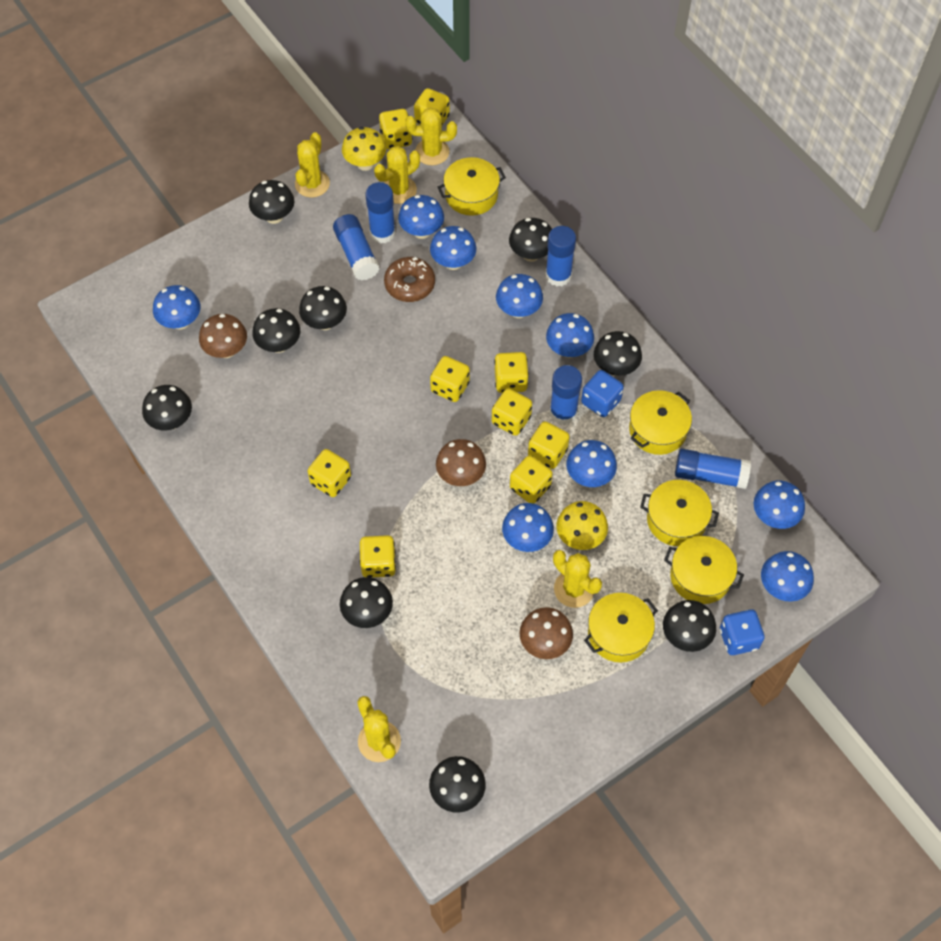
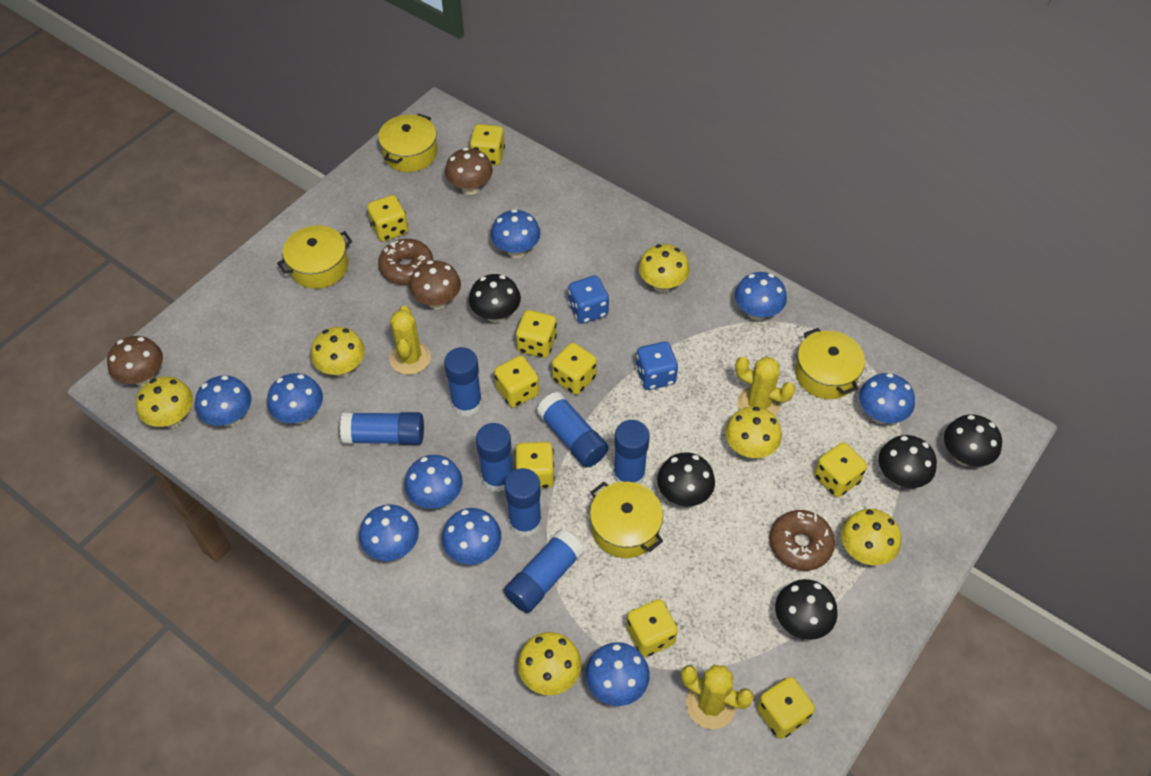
black mushroom: [142,385,192,431] [249,180,294,224] [252,308,300,353] [299,286,347,330] [340,577,393,628] [429,756,486,813] [509,218,552,262] [594,331,642,376] [663,600,716,652] = 9 -> [469,274,521,323] [657,452,715,506] [775,579,837,640] [878,435,937,488] [944,415,1002,466] = 5
blue glue stick: [333,214,380,280] [365,182,396,244] [545,226,576,286] [550,365,582,425] [675,449,751,489] = 5 -> [340,412,424,445] [444,347,482,416] [476,423,513,492] [504,529,584,613] [505,468,542,537] [537,392,608,467] [613,420,650,484] = 7
brown donut: [384,257,435,302] = 1 -> [378,239,433,285] [770,510,835,571] = 2
yellow cactus: [295,132,330,198] [357,696,401,762] [374,146,420,204] [405,107,457,165] [553,550,602,608] = 5 -> [389,306,431,375] [681,665,754,729] [735,357,795,416] = 3
yellow mushroom: [342,127,386,171] [557,501,608,550] = 2 -> [136,377,193,427] [311,327,365,377] [518,632,581,695] [639,244,690,293] [725,407,782,458] [841,509,901,565] = 6
yellow pot: [438,157,506,216] [584,593,658,663] [629,390,692,455] [640,480,719,546] [664,536,744,604] = 5 -> [277,225,352,289] [378,114,437,172] [590,482,663,558] [795,328,865,399] = 4

